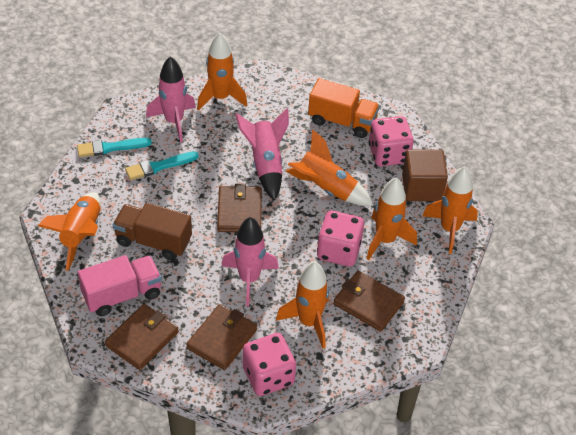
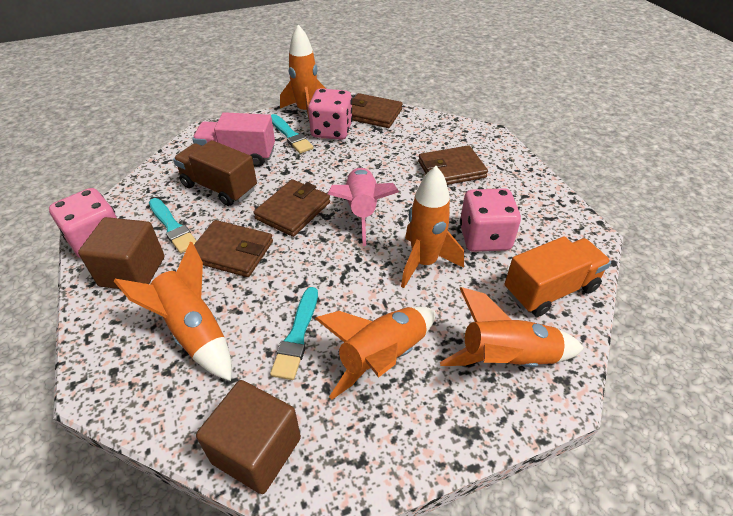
brown cube: [402,149,448,201] = 1 -> [78,217,164,289] [196,380,301,494] = 2
orange rocket: [38,192,101,271] [197,33,247,111] [276,261,329,349] [286,129,373,206] [366,177,417,260] [422,166,478,254] = 6 -> [114,242,232,381] [280,24,326,123] [315,306,435,400] [401,166,464,288] [440,287,584,367] = 5
pink rocket: [146,56,196,142] [222,217,279,306] [235,108,289,201] = 3 -> [328,167,399,246] = 1
turquoise brush: [77,138,152,157] [125,151,199,180] = 2 -> [149,198,197,253] [270,287,318,380] [271,114,314,154] = 3

